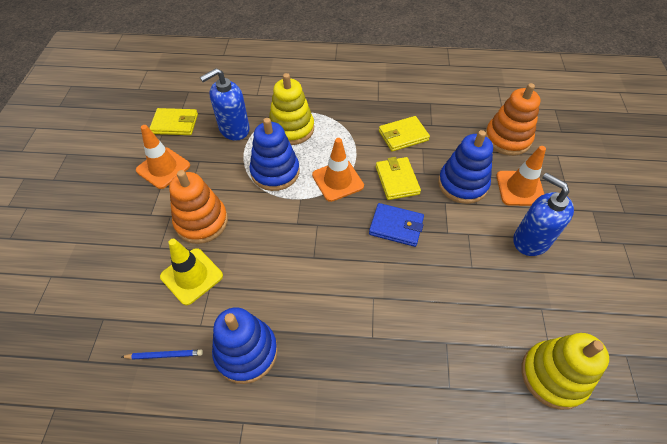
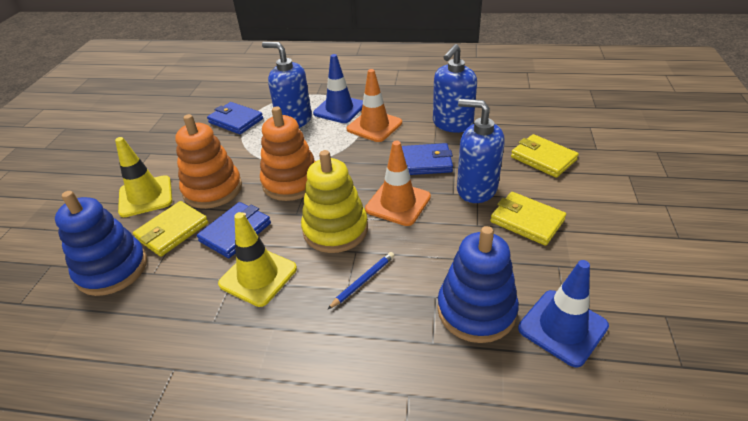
blue soap dispenser: [200,68,250,141] [513,173,574,256] = 2 -> [262,42,312,128] [433,44,477,133] [457,99,505,203] = 3
blue stacking toy: [212,307,278,384] [249,118,300,191] [438,130,493,204] = 3 -> [55,191,147,296] [437,226,519,343] = 2
blue traffic cone: none = 0 -> [313,54,363,123] [518,260,609,368] = 2
blue wallet: [369,203,424,247] = 1 -> [197,202,271,258] [207,102,263,134] [402,143,453,175] = 3
orange traffic cone: [136,125,190,189] [312,138,364,202] [496,146,546,206] = 3 -> [347,69,402,142] [365,141,431,226] = 2
yellow stacking toy: [269,73,314,145] [521,333,609,410] = 2 -> [301,150,368,253] = 1
yellow traffic cone: [160,239,223,305] = 1 -> [115,137,172,217] [218,212,297,307] = 2

